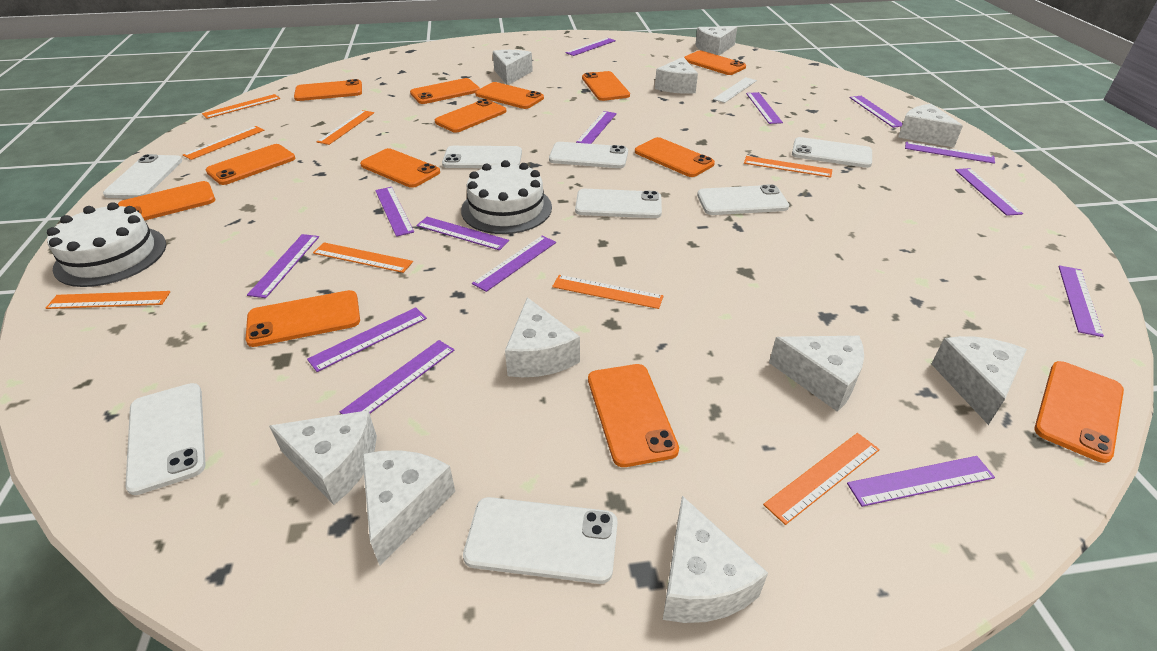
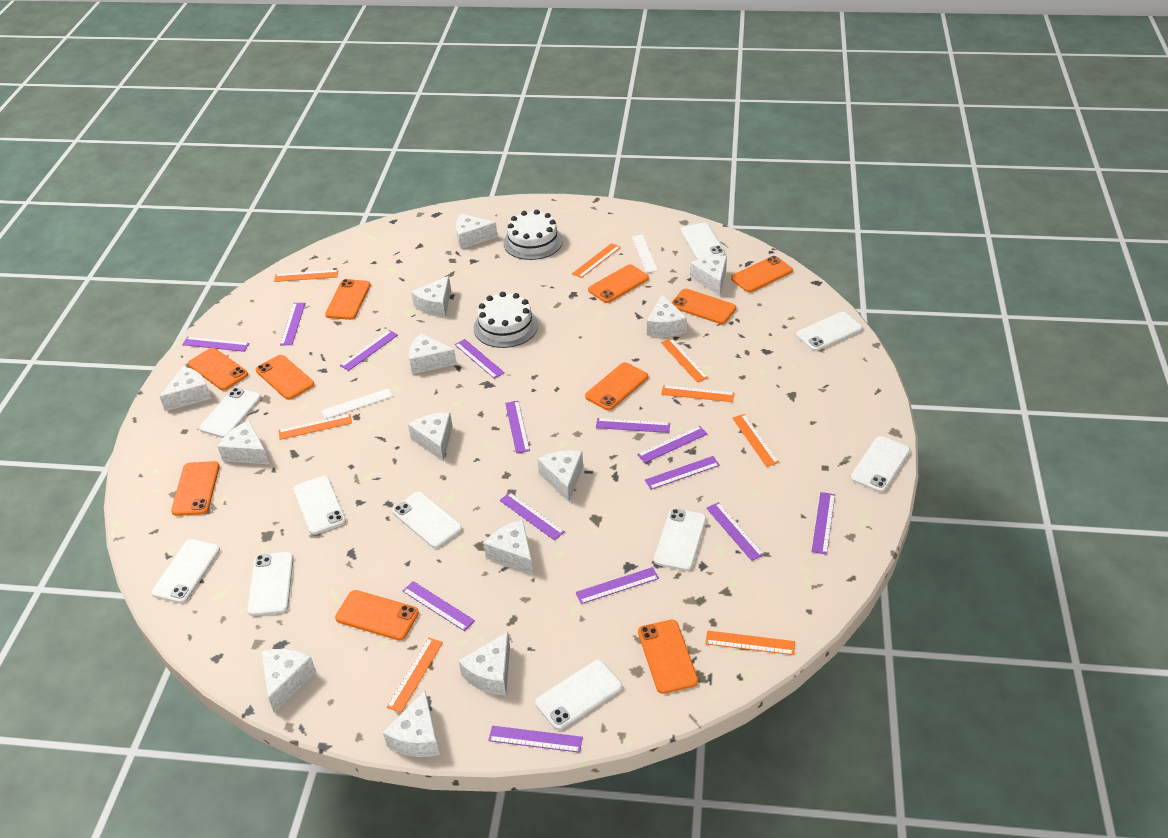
orange phone: [118,181,215,221] [206,144,295,185] [246,290,360,347] [294,79,362,101] [360,148,440,188] [410,78,480,104] [435,99,506,133] [475,82,544,109] [582,71,630,101] [588,364,679,467] [635,137,715,177] [684,50,746,75] [1034,361,1124,463] = 13 -> [171,461,220,516] [188,348,248,390] [256,355,314,400] [325,279,371,320] [335,590,419,640] [585,362,648,410] [588,264,649,303] [638,620,698,694] [671,289,736,324] [731,256,793,292] = 10
white cheese: [269,410,377,505] [362,450,455,566] [493,50,533,85] [505,297,580,377] [655,57,698,94] [663,496,768,623] [696,26,737,55] [769,336,864,412] [898,104,963,148] [931,336,1027,425] = 10 -> [159,366,212,411] [217,420,269,464] [261,649,316,712] [383,690,440,757] [408,412,453,462] [409,333,457,374] [411,276,451,317] [456,214,498,249] [459,632,510,695] [484,520,533,575] [538,450,583,502] [647,295,687,337] [690,255,727,296] = 13
white phone: [103,154,182,198] [125,383,206,495] [442,146,522,168] [463,497,618,584] [549,142,628,168] [575,189,662,218] [697,184,789,215] [792,137,872,168] = 8 -> [152,539,220,603] [199,388,261,438] [247,552,294,616] [293,476,346,535] [392,492,462,548] [535,660,622,730] [654,508,706,571] [681,223,725,259] [796,312,862,351] [850,436,910,493] = 10
white ruler: [713,77,757,103] = 1 -> [321,388,393,419] [632,234,658,273] = 2

